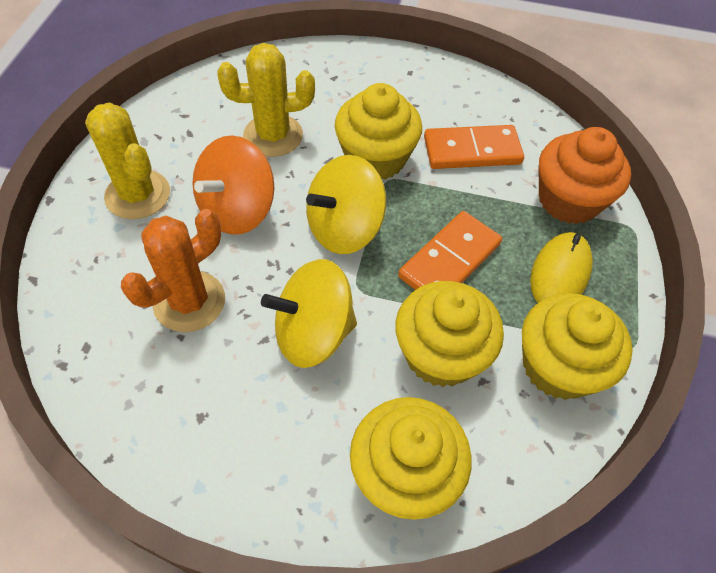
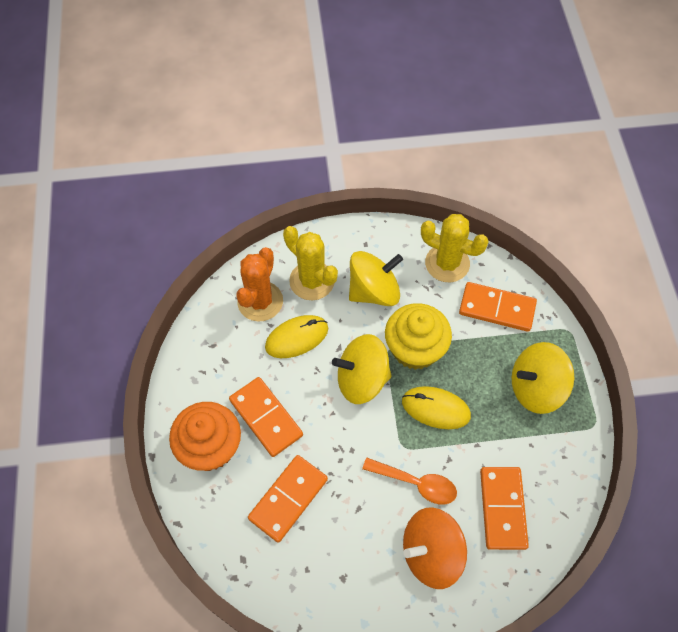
orange domino: [398,211,502,290] [424,125,524,169] = 2 -> [229,377,303,457] [248,455,328,543] [459,282,537,332] [480,467,529,550] = 4
orange spoon: none = 0 -> [362,458,457,505] = 1
yellow cupcake: [335,83,422,180] [350,397,472,520] [395,281,504,387] [522,293,633,400] = 4 -> [385,303,452,370] = 1
yellow mouse: [530,232,593,303] = 1 -> [265,315,328,358] [402,386,471,429] = 2
yellow spinning top: [261,259,357,368] [306,155,386,254] = 2 -> [332,334,392,404] [349,251,403,306] [512,342,574,414] = 3

